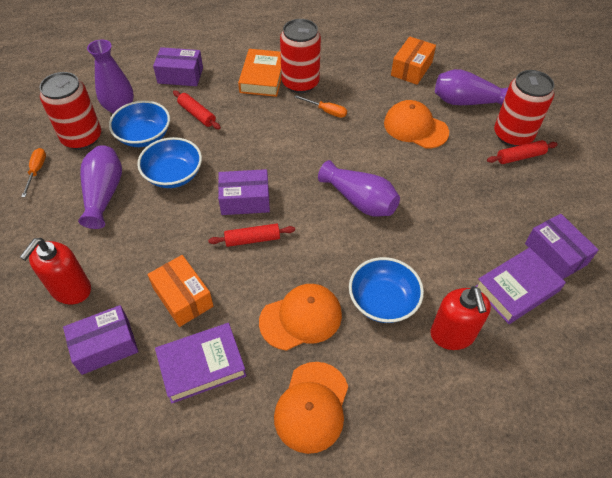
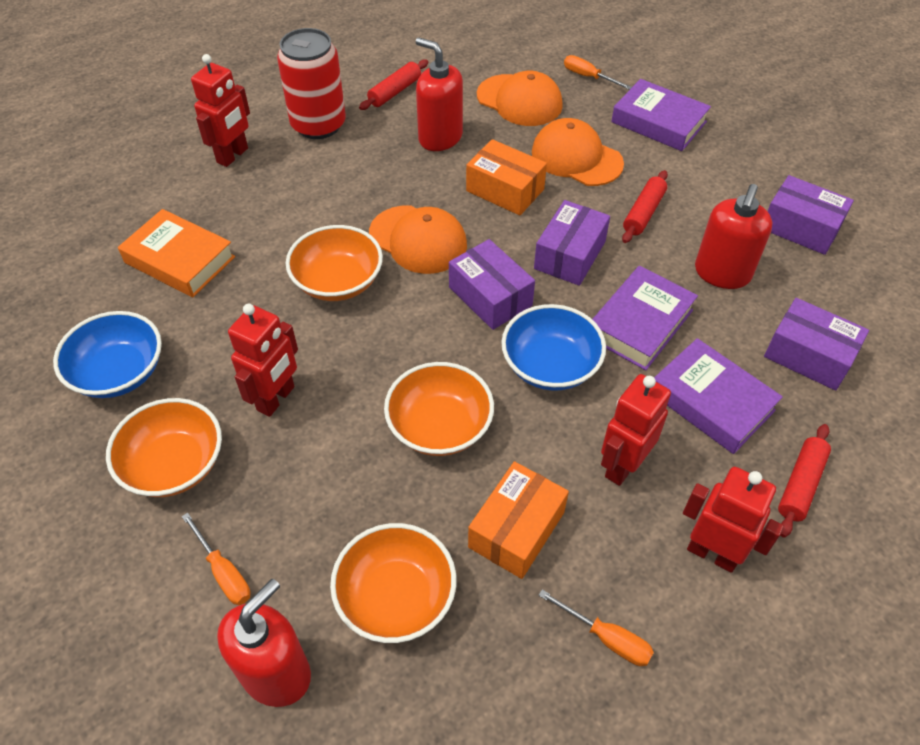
blue bowl: [109,100,170,147] [137,137,202,188] [349,257,424,323] = 3 -> [53,311,162,398] [501,304,606,391] = 2
orange bowl: none = 0 -> [106,398,222,497] [286,225,383,301] [330,523,456,643] [384,362,494,456] = 4
orange screwdriver: [21,148,46,197] [295,95,347,118] = 2 -> [182,513,251,605] [538,589,654,666] [564,55,632,90] = 3
purple book: [155,323,247,404] [476,247,566,324] = 2 -> [592,266,698,370] [611,79,711,151] [654,338,783,454] = 3
purple vase: [78,145,122,229] [87,39,134,114] [318,160,400,217] [435,69,509,105] = 4 -> none = 0
red can: [39,72,101,150] [280,19,321,93] [494,70,555,147] = 3 -> [277,28,346,139] = 1
red robot: none = 0 -> [191,54,250,167] [228,304,298,417] [601,374,671,486] [683,467,784,573] = 4
red soap dispenser: [20,238,91,304] [430,286,491,350] = 2 -> [217,579,311,707] [416,37,463,151] [695,184,772,289] = 3

